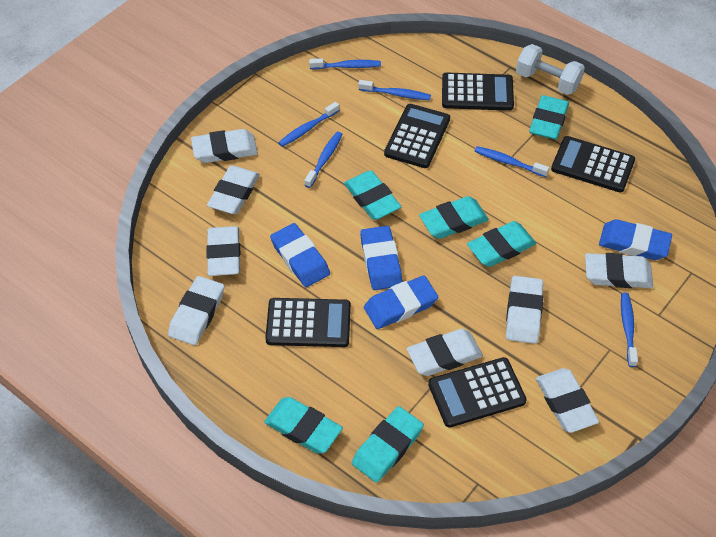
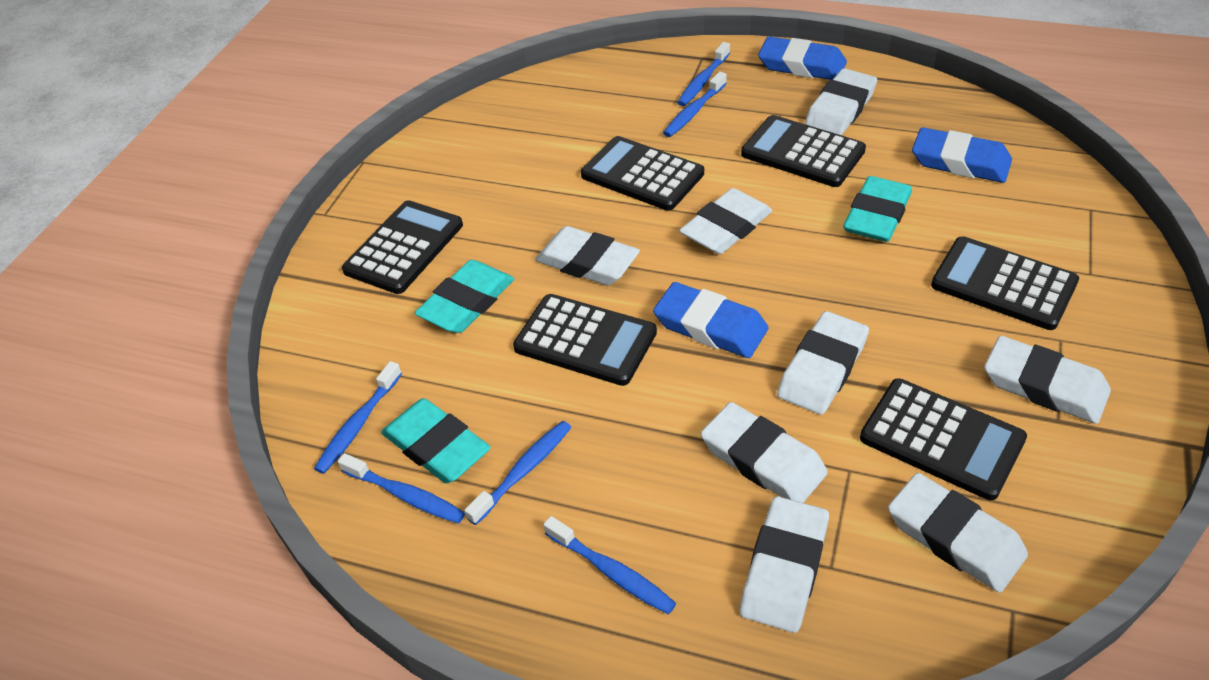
black calculator: [265,298,351,347] [384,104,450,168] [428,357,527,428] [442,73,514,111] [551,136,635,192] = 5 -> [342,200,463,294] [513,294,657,386] [581,136,704,211] [741,115,866,187] [860,378,1027,500] [931,236,1079,330] = 6
blue eraser: [270,223,330,287] [360,226,403,290] [364,275,438,329] [599,219,672,260] = 4 -> [653,282,768,358] [758,36,847,80] [912,127,1012,183] = 3
turquoise eraser: [264,397,343,454] [344,171,402,220] [352,406,424,483] [419,196,489,239] [467,221,536,267] [529,95,569,140] = 6 -> [381,398,491,483] [415,260,514,333] [843,176,912,242] = 3
white dumbbell: [516,44,585,95] = 1 -> none = 0

